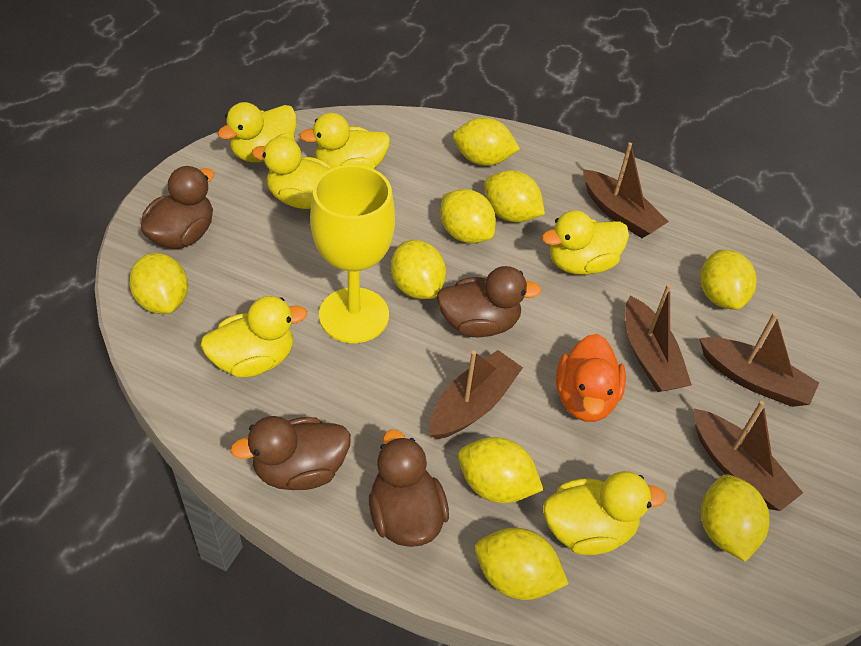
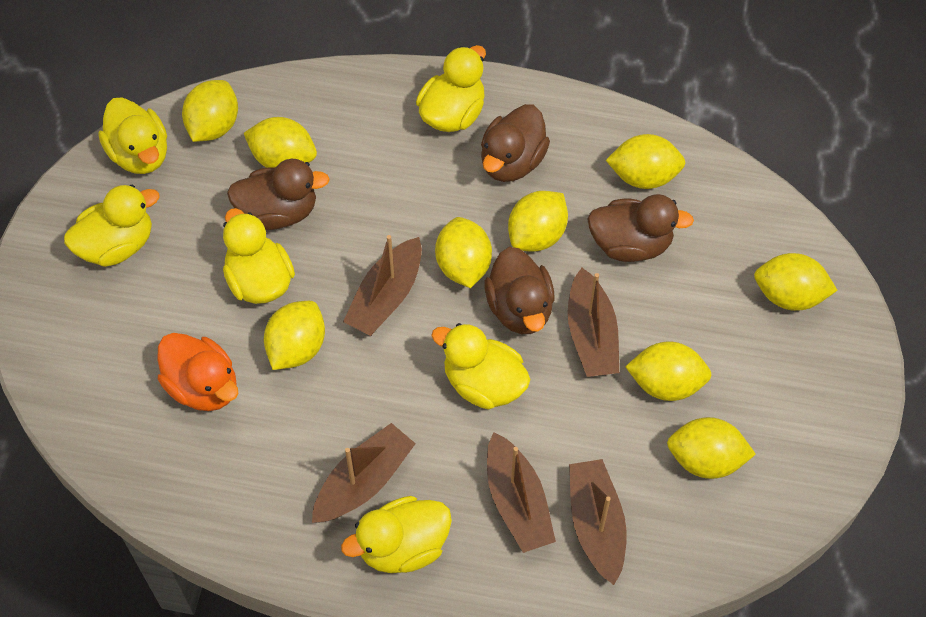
yellow goblet: [310,165,395,343] = 1 -> none = 0

